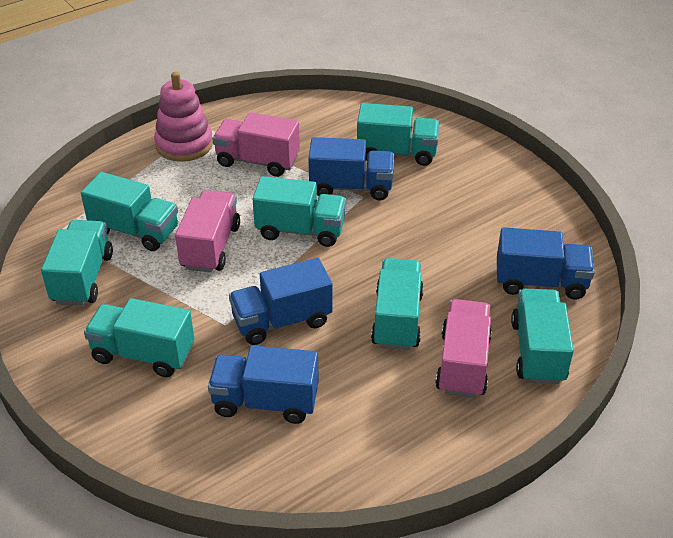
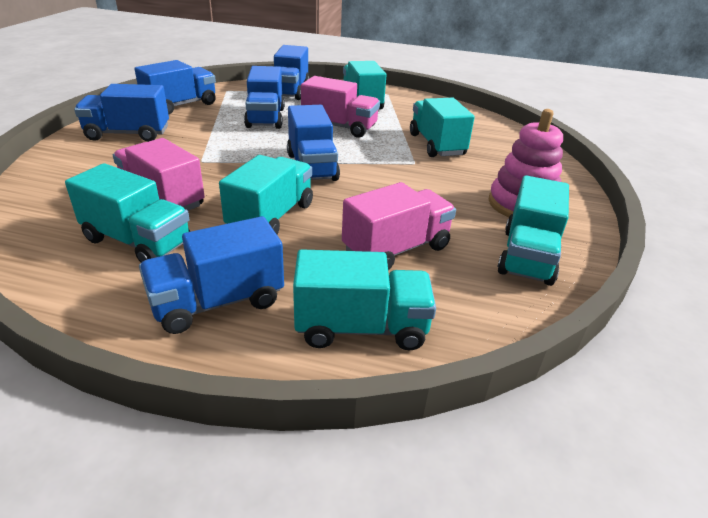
blue truck: [208,346,319,424] [229,258,333,345] [308,137,394,200] [497,227,595,300] = 4 -> [74,84,169,142] [134,60,216,114] [139,216,284,334] [244,66,285,129] [274,45,310,100] [287,105,340,181] = 6
turquoise truck: [41,220,113,306] [81,172,178,251] [84,298,194,377] [253,176,346,247] [357,103,440,166] [371,258,424,350] [511,289,574,384] = 7 -> [65,163,190,263] [219,155,313,234] [293,249,436,350] [343,61,386,109] [410,98,475,157] [497,175,569,286] = 6

